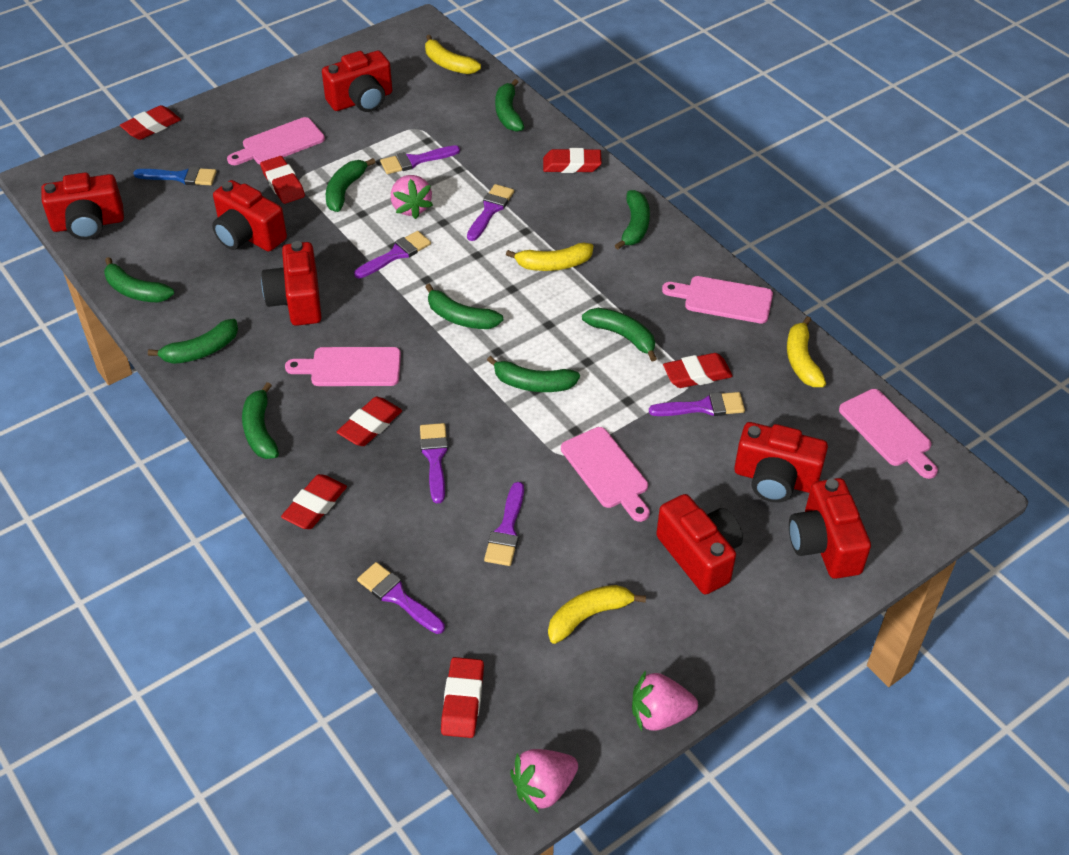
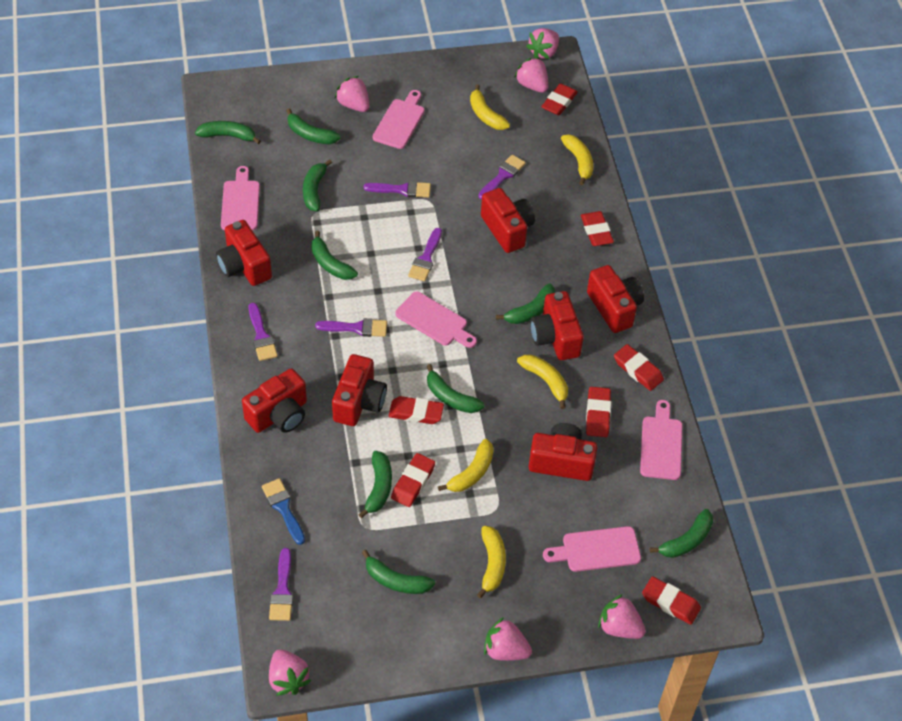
pink strawberry: [391,175,433,219] [510,749,578,813] [632,671,698,731] = 3 -> [269,649,312,696] [335,76,369,112] [484,617,532,661] [514,57,548,93] [526,28,559,59] [598,594,646,639] = 6
purple brush: [354,231,431,279] [357,562,445,634] [380,145,460,174] [420,423,448,503] [467,184,514,241] [484,482,524,566] [649,392,745,416] = 7 -> [248,303,278,361] [269,548,293,621] [315,318,387,337] [364,181,431,198] [408,228,442,281] [478,155,526,200] = 6
yellow banana: [425,35,481,74] [506,243,593,271] [548,585,646,644] [787,316,826,387] = 4 -> [438,439,494,492] [470,84,510,130] [477,526,506,598] [517,355,568,409] [561,135,593,185] = 5

